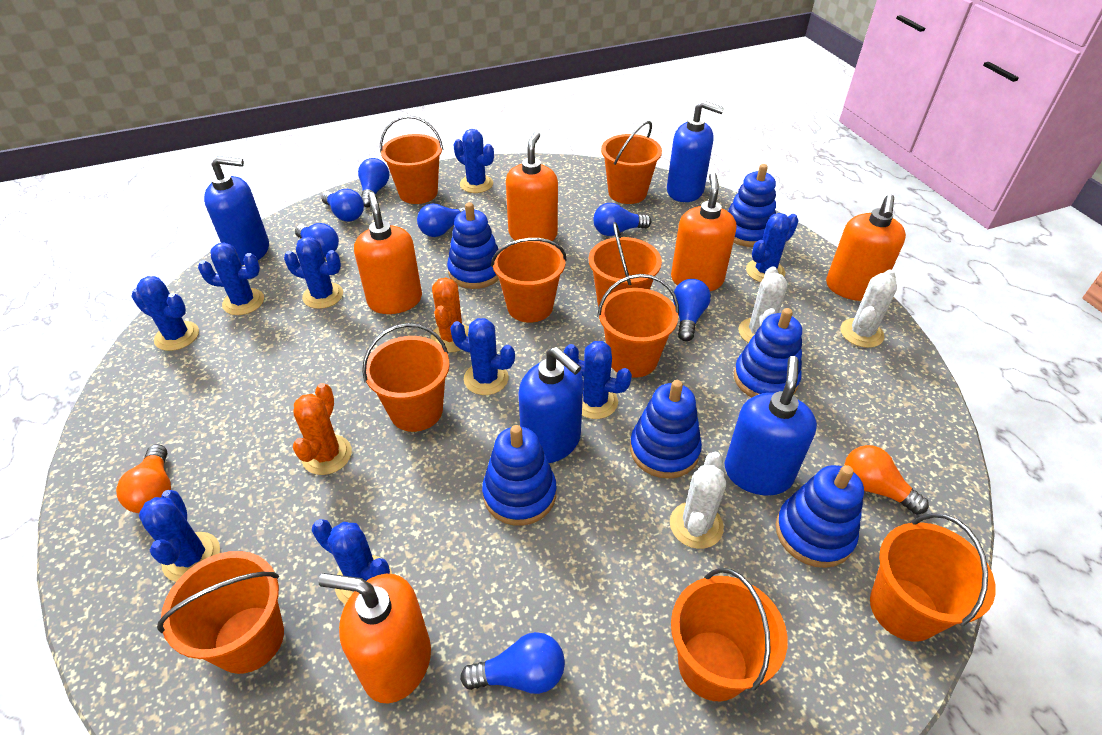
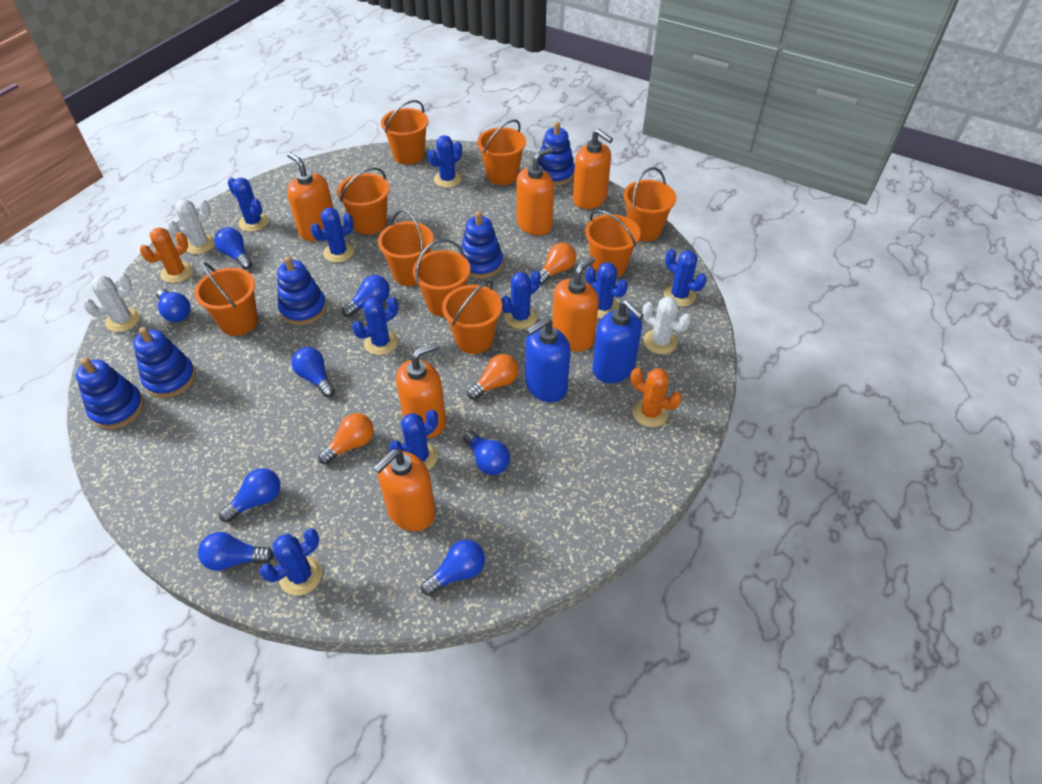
blue light bulb: [295,223,339,257] [321,189,364,222] [358,158,389,207] [417,203,465,237] [460,632,565,694] [593,203,651,236] [673,279,711,341] = 7 -> [156,288,191,322] [198,532,274,571] [214,227,252,269] [219,468,280,522] [291,347,335,397] [342,275,390,317] [421,540,485,596] [463,430,510,475] = 8
blue soap dispenser: [204,156,269,265] [518,347,583,463] [667,101,724,202] [725,356,817,496] = 4 -> [525,318,571,402] [592,300,644,383] = 2
blue stacking toy: [447,202,499,289] [482,425,557,526] [630,380,702,479] [728,164,776,247] [734,308,802,397] [775,465,864,568] = 6 -> [76,358,144,429] [133,327,196,398] [277,256,327,325] [459,211,503,279] [538,122,575,185] = 5
orange light bulb: [116,444,171,513] [844,445,929,514] = 2 -> [318,413,374,464] [467,354,519,400] [539,243,576,285] = 3
orange soap dispenser: [319,573,431,703] [354,192,422,314] [506,132,558,241] [671,172,736,291] [826,194,906,301] = 5 -> [287,152,333,241] [374,449,436,531] [396,342,446,438] [516,147,554,236] [552,257,599,351] [573,129,613,209] = 6

